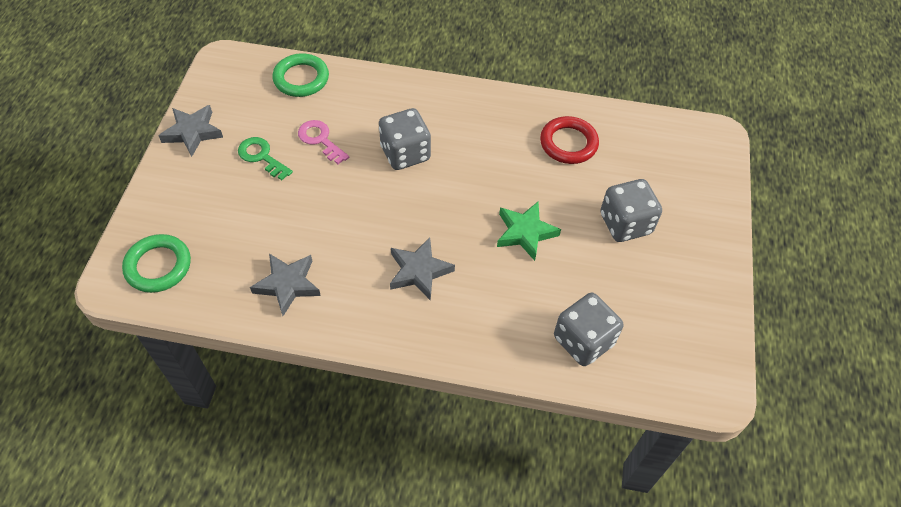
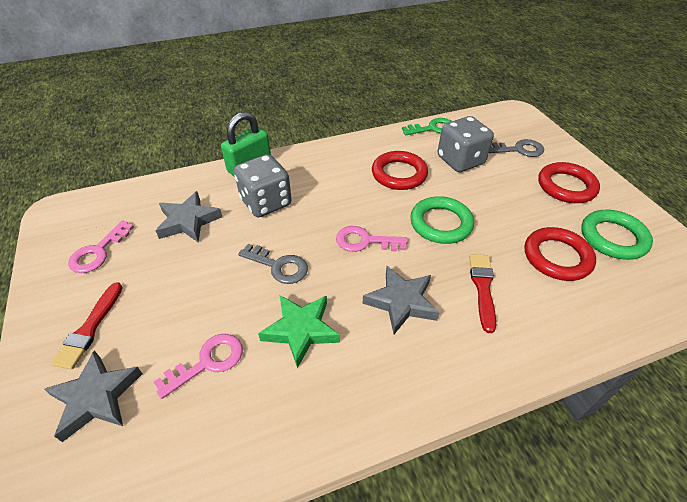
green padlock: none = 0 -> [221,112,271,177] = 1
grey dice: [379,108,431,170] [554,293,623,366] [600,179,662,242] = 3 -> [234,154,292,217] [438,116,494,172] = 2
grey key: none = 0 -> [238,244,308,284] [489,139,544,157] = 2
pink key: [298,120,349,164] = 1 -> [68,220,134,273] [154,334,243,399] [336,226,408,252] = 3
red brush: none = 0 -> [51,282,123,370] [469,254,496,333] = 2
red ring: [540,116,599,164] = 1 -> [372,151,428,190] [525,227,596,281] [538,162,600,203] = 3

